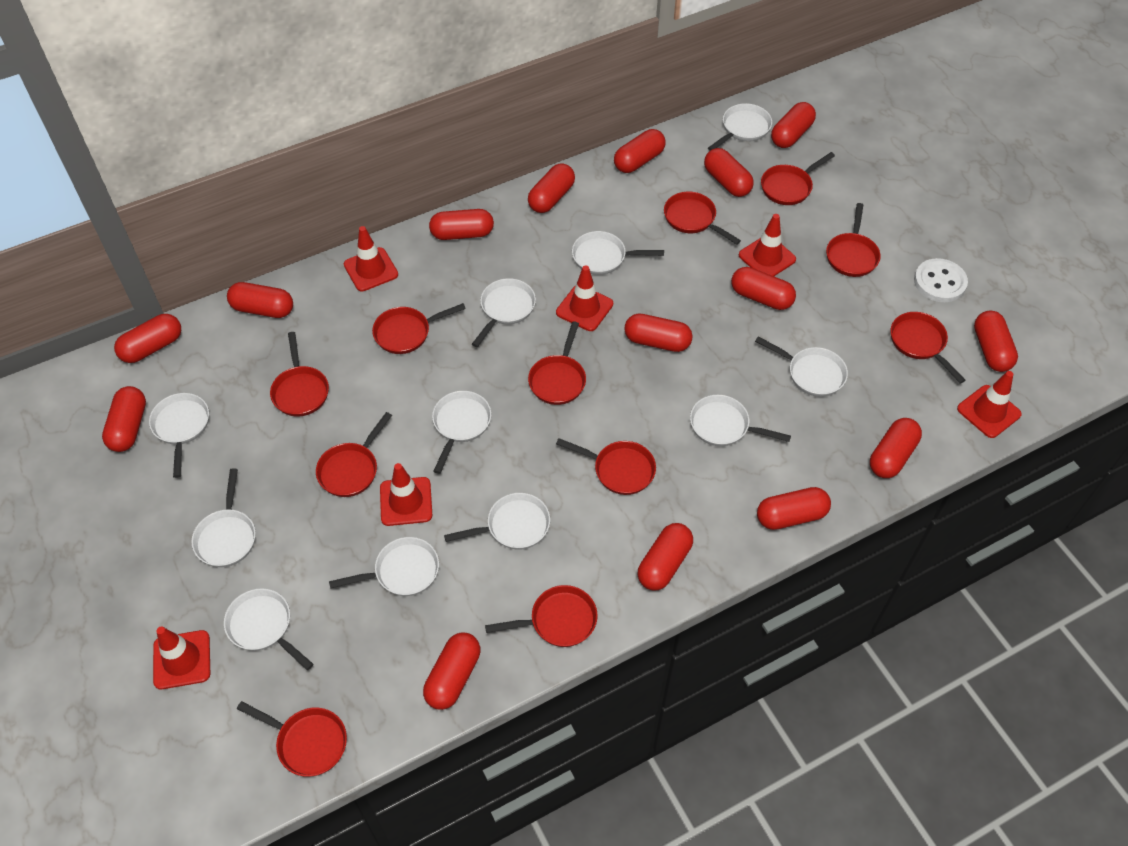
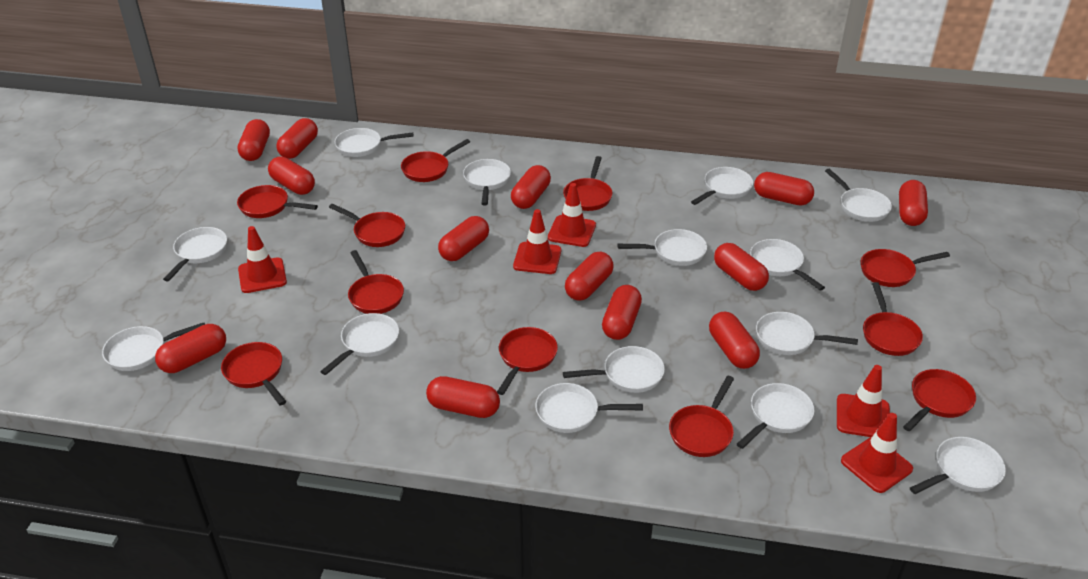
red capsule: [102,386,146,452] [114,314,181,363] [227,282,293,318] [423,632,480,710] [429,209,494,240] [528,163,575,213] [614,129,665,173] [624,314,693,352] [638,523,693,591] [704,148,754,197] [731,267,796,310] [757,487,831,530] [771,102,816,148] [870,418,922,478] [974,311,1018,372] = 15 -> [155,324,226,373] [238,119,270,161] [268,157,315,195] [276,118,318,159] [426,376,500,418] [438,216,489,261] [511,165,551,209] [565,252,614,301] [602,285,642,340] [709,311,760,369] [714,243,769,291] [754,172,814,206] [899,180,928,226] = 13
red traffic cone: [153,627,210,689] [344,226,398,292] [380,463,432,526] [556,265,613,331] [739,214,796,276] [957,371,1022,438] = 6 -> [238,226,287,293] [513,209,561,274] [548,183,596,247] [837,365,890,437] [841,413,913,493] = 5
white button: [914,258,968,302] = 1 -> none = 0
white pan: [149,393,209,478] [191,468,256,567] [224,588,313,670] [329,537,439,596] [432,391,491,474] [444,493,550,550] [472,278,536,347] [572,231,664,275] [690,395,791,446] [708,103,772,151] [755,336,848,397] = 11 -> [102,323,205,371] [163,227,227,282] [320,313,399,375] [335,128,413,157] [463,159,511,205] [535,383,643,433] [563,346,665,393] [617,229,707,266] [691,167,753,205] [737,383,814,449] [750,239,825,291] [756,312,858,355] [825,169,892,222] [910,437,1006,494] = 14

